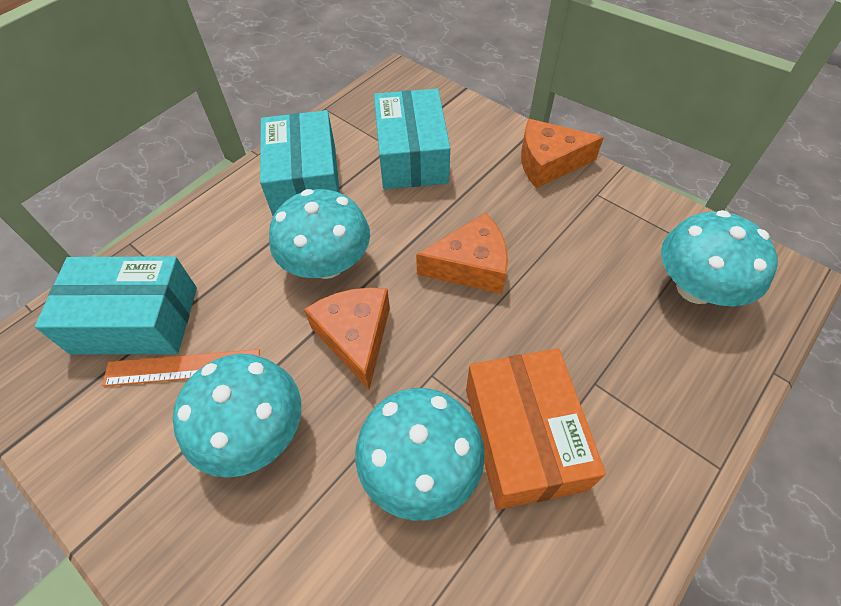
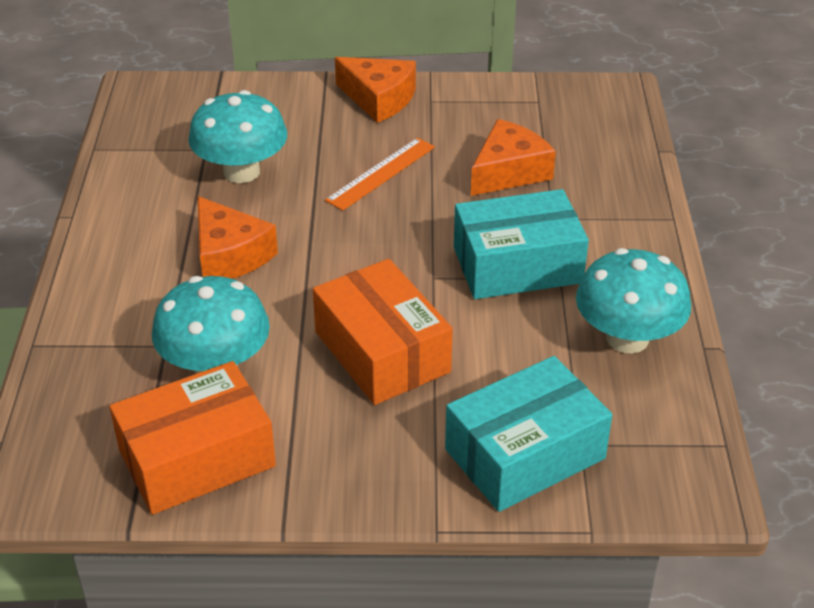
orange box: [466,348,606,510] = 1 -> [110,361,276,515] [313,259,453,405] = 2
turquoise box: [35,256,197,354] [260,110,340,216] [374,89,450,189] = 3 -> [445,356,612,512] [454,189,589,299] = 2
turquoise mushroom: [173,354,301,478] [269,189,370,279] [355,388,485,521] [661,210,778,306] = 4 -> [152,276,270,374] [188,90,287,183] [576,248,691,353] = 3

